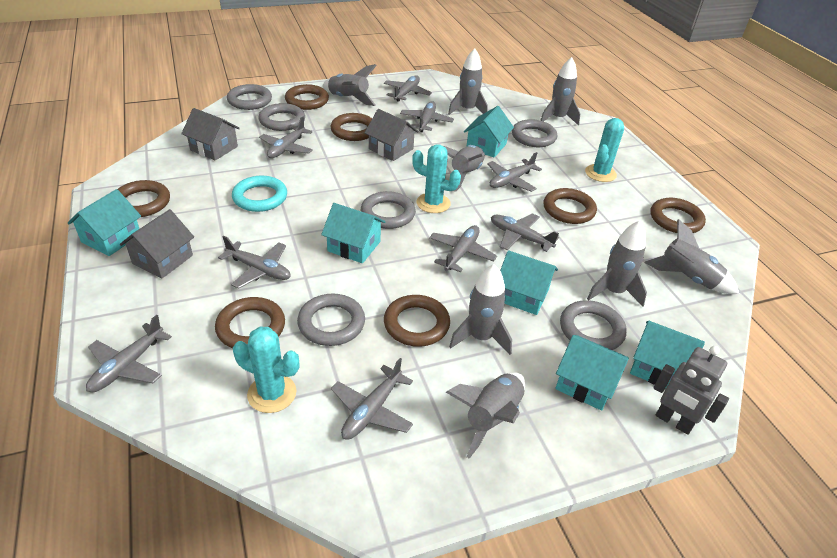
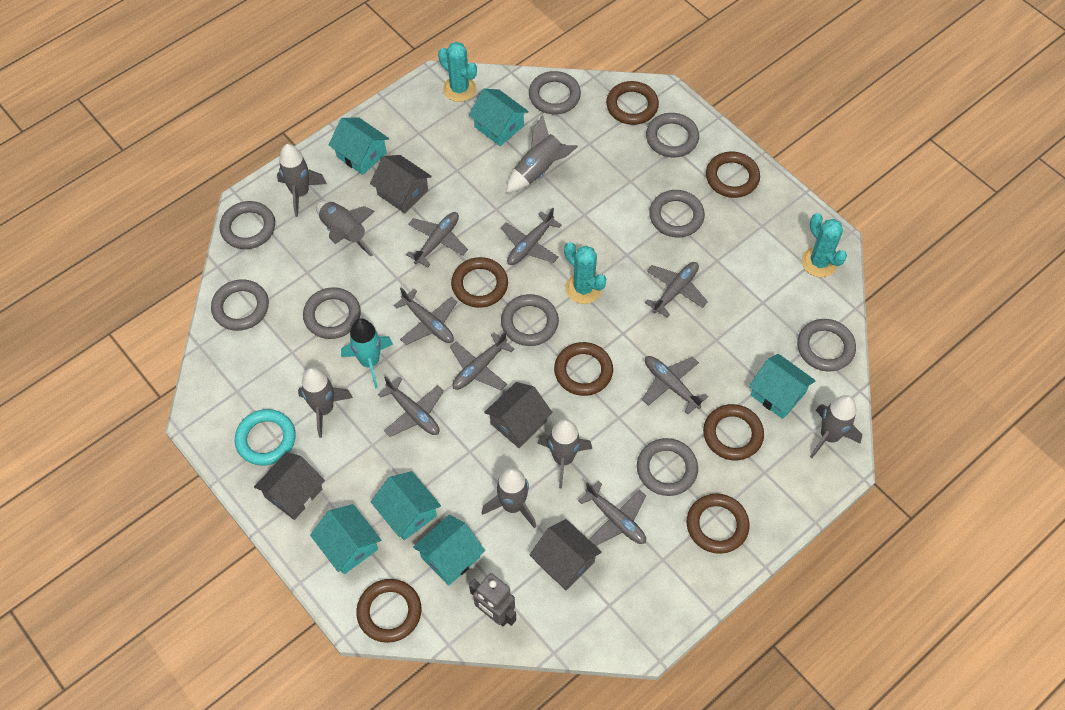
grey house: [120,209,194,278] [181,108,240,160] [365,109,419,161] = 3 -> [254,452,325,520] [370,155,432,213] [484,382,553,448] [529,519,602,590] = 4
grey plane: [86,315,172,392] [218,236,291,289] [259,116,313,158] [331,358,413,440] [384,75,432,102] [400,101,454,132] [429,225,497,272] [487,152,542,192] [491,213,559,252] = 9 -> [378,376,444,437] [394,287,457,345] [406,212,468,267] [450,331,514,390] [501,208,562,265] [578,481,646,546] [642,356,708,414] [645,262,708,317] = 8
grey ring: [227,84,272,110] [258,103,305,131] [297,294,365,346] [361,191,416,229] [512,119,557,147] [560,300,627,350] = 6 -> [211,279,269,331] [220,201,275,249] [303,287,361,339] [501,294,559,346] [529,71,581,114] [637,438,698,496] [646,113,699,158] [649,190,705,237] [797,319,856,372] = 9
grey rocket: [322,64,377,106] [444,145,485,192] [446,372,525,459] [448,48,488,115] [449,264,512,355] [540,57,580,126] [587,221,647,307] [644,219,739,294] = 8 -> [277,144,327,217] [298,367,353,438] [316,201,375,257] [482,468,536,529] [506,115,578,193] [537,419,592,489] [810,395,862,458] = 7
turquoise rocket: none = 0 -> [341,318,393,389] = 1

